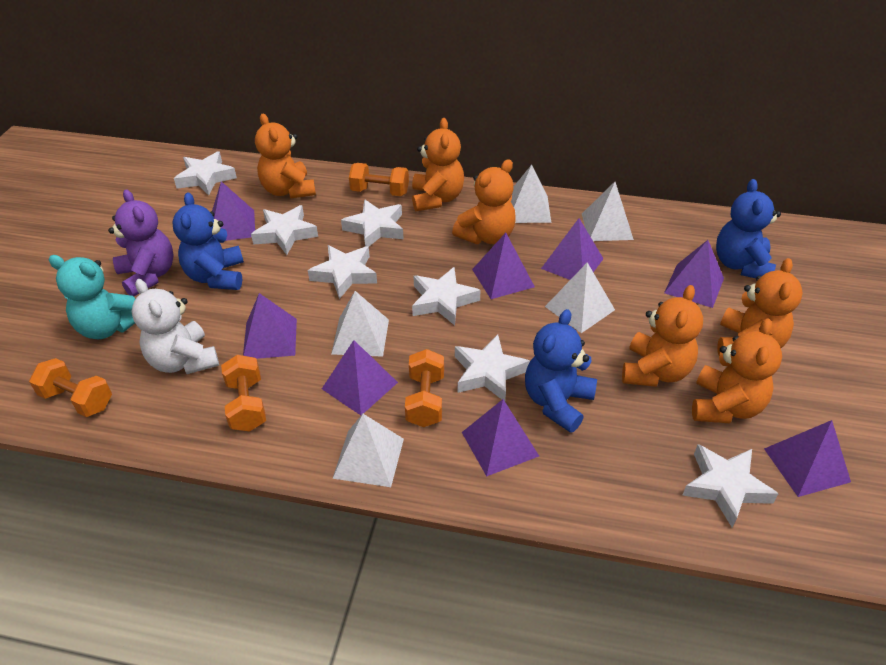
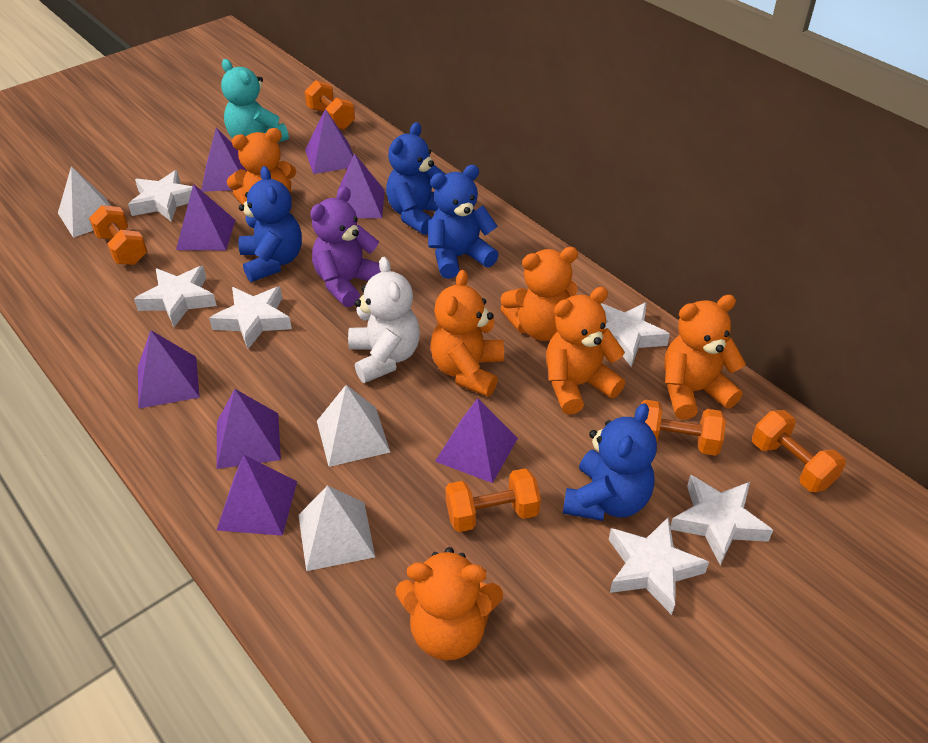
blue teddy bear: [172,192,244,290] [525,309,597,433] [716,179,781,278] = 3 -> [239,166,302,282] [386,122,446,235] [428,165,499,279] [563,403,657,521] = 4
orange dumbbell: [29,358,112,417] [221,355,266,431] [349,163,409,196] [405,349,444,427] = 4 -> [89,205,148,265] [305,80,355,130] [446,468,541,532] [641,400,726,456] [752,410,846,492] = 5
white pyramid: [331,291,389,357] [332,414,404,487] [511,165,551,223] [545,262,615,333] [582,182,634,241] = 5 -> [58,166,111,238] [298,485,375,571] [317,385,390,467] = 3
white star: [174,151,237,195] [251,205,318,255] [308,245,377,299] [341,200,404,246] [412,267,480,325] [455,335,530,401] [683,444,779,527] = 7 -> [128,170,193,222] [134,266,217,327] [209,286,292,349] [601,302,670,367] [609,517,709,615] [670,475,773,565] = 6

